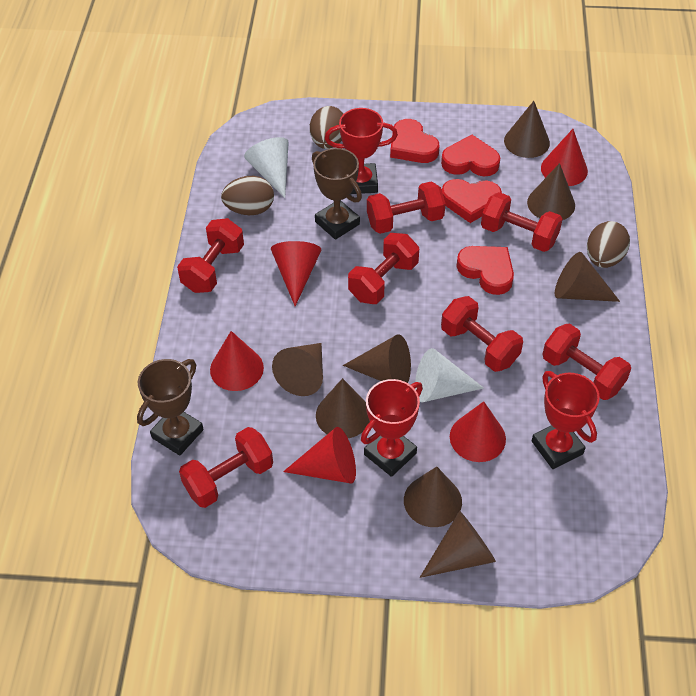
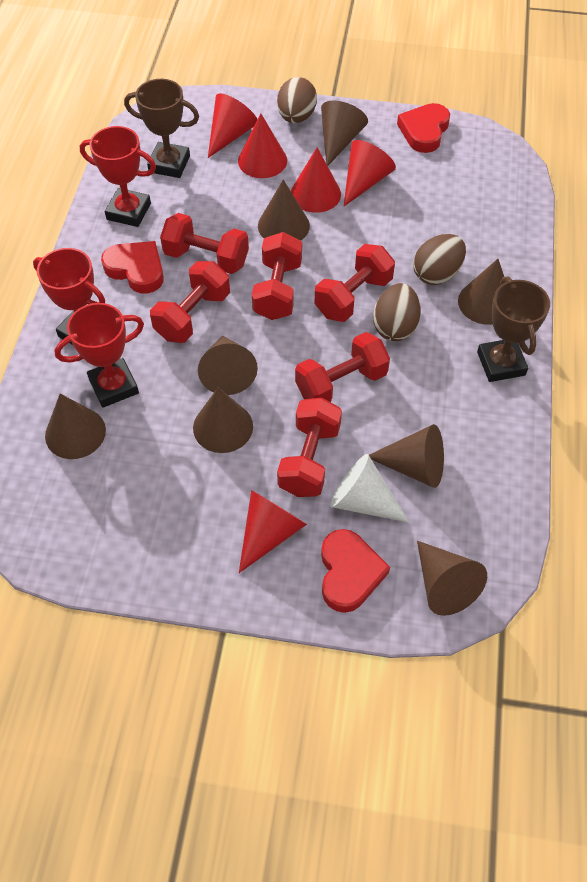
red dumbbell: [177,218,244,293] [179,427,273,508] [348,233,419,304] [367,181,446,234] [441,296,523,372] [481,192,563,252] [543,323,631,400] = 7 -> [150,261,230,343] [160,213,249,274] [252,232,302,320] [277,398,342,497] [295,332,390,402] [314,244,395,322] = 6
red heart: [390,119,439,163] [441,135,500,176] [442,179,502,223] [456,246,514,295] = 4 -> [101,241,164,294] [321,529,390,613] [397,103,450,153] = 3
white cone: [244,137,289,198] [415,348,484,403] = 2 -> [330,454,410,523] = 1

